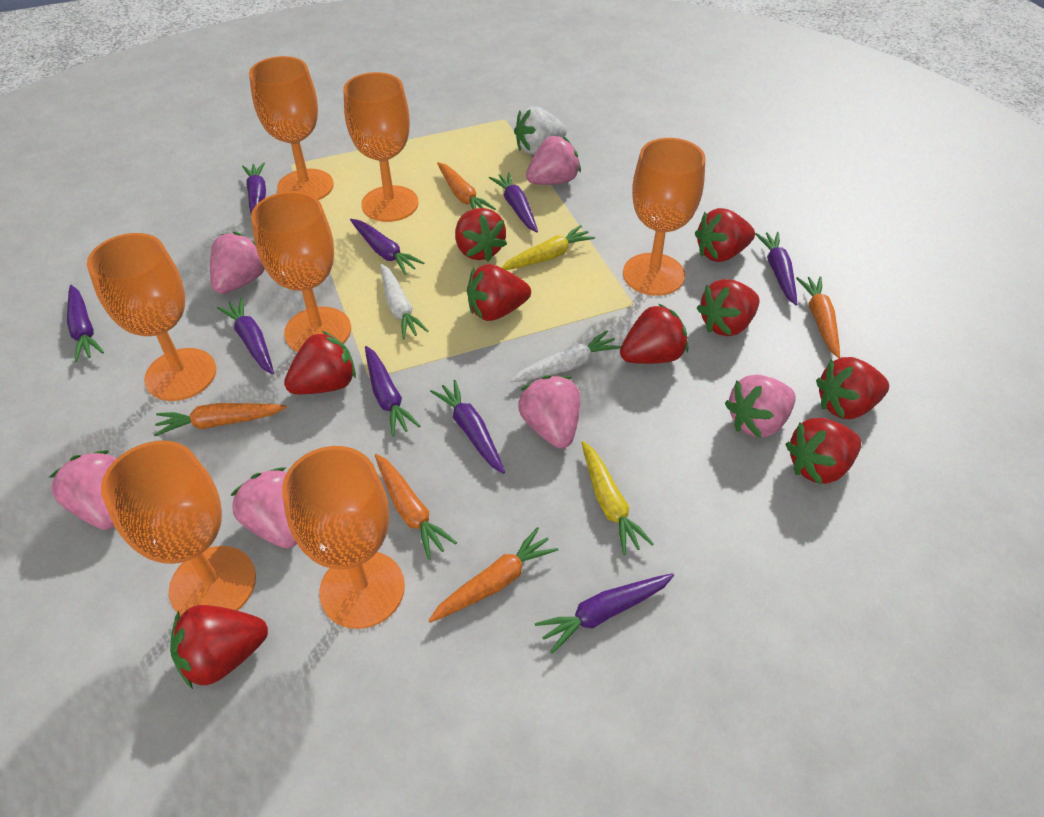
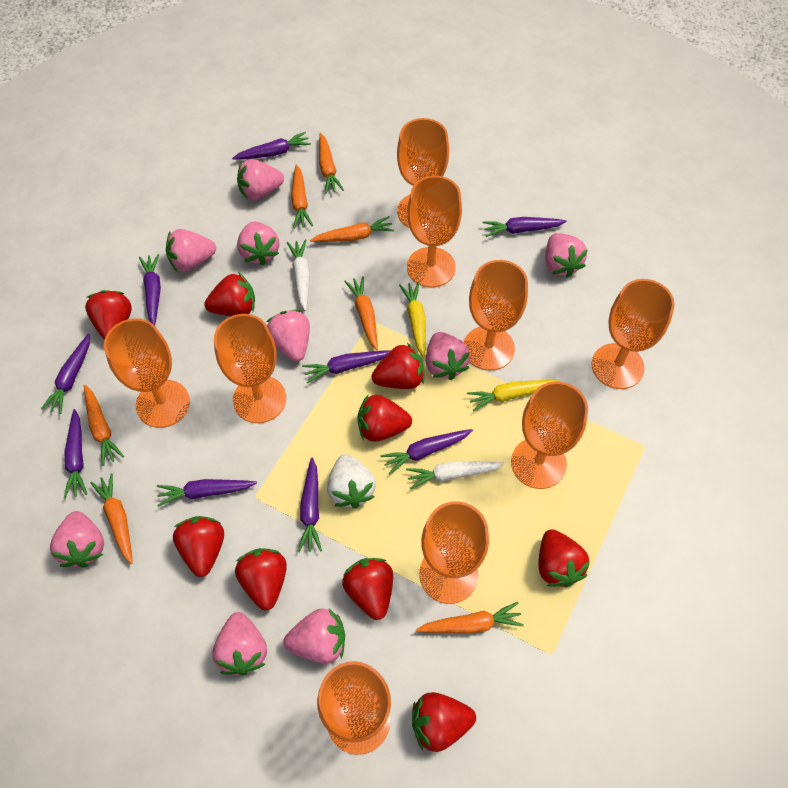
orange carrot: [154,403,287,436] [375,454,457,560] [428,527,558,623] [437,162,496,210] [796,276,840,358] = 5 -> [84,385,124,466] [90,473,133,564] [291,164,313,229] [310,216,394,242] [319,133,344,194] [344,276,378,350] [416,602,524,633] = 7
orange goblet: [87,233,216,401] [101,441,256,616] [249,56,334,200] [251,191,351,352] [282,446,405,629] [343,72,419,222] [623,138,706,296] = 7 -> [104,318,190,428] [214,314,286,423] [317,661,391,755] [397,118,449,228] [407,176,462,288] [419,501,489,604] [464,260,528,371] [511,382,588,489] [592,279,675,389] = 9
pink strawberry: [50,450,117,530] [210,232,265,294] [230,467,297,548] [518,375,580,449] [526,136,581,185] [725,375,796,438] = 6 -> [50,511,104,568] [166,229,216,272] [212,612,267,675] [237,159,284,200] [237,222,279,266] [266,310,310,362] [283,608,345,663] [426,332,470,380] [545,233,587,278] = 9

